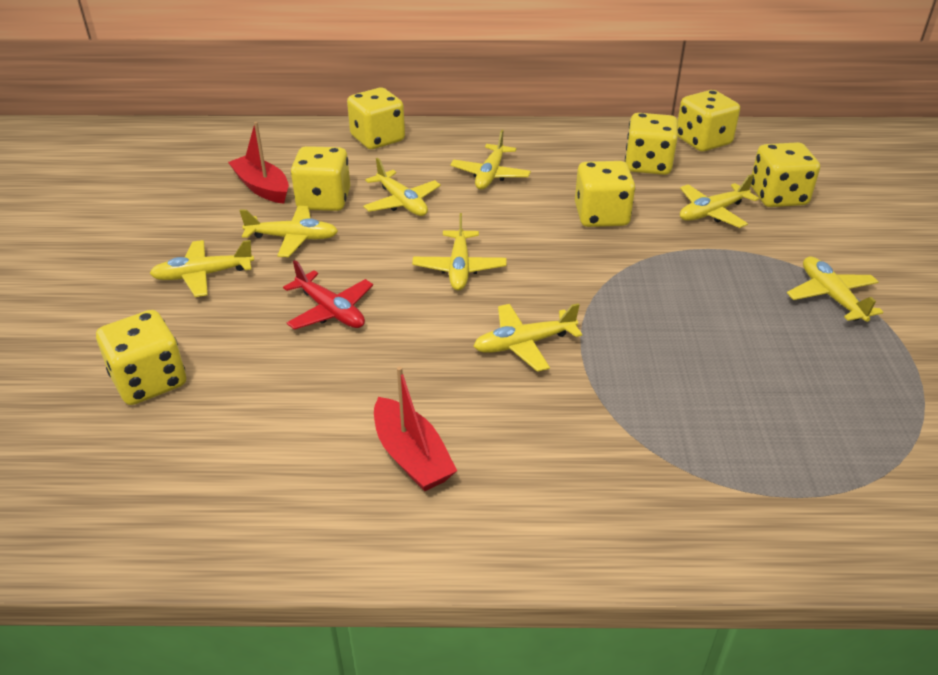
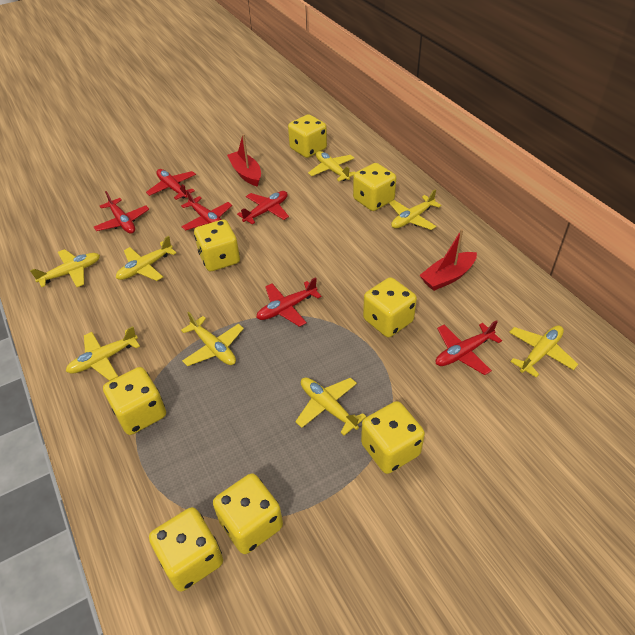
red plane: [283,260,373,330] = 1 -> [94,191,149,234] [146,169,196,200] [181,190,232,231] [237,191,289,224] [256,277,322,327] [436,320,502,375] = 6
yellow dice: [96,310,186,405] [291,146,350,211] [347,88,405,149] [575,161,635,227] [625,113,678,175] [678,90,740,152] [751,142,820,207] = 7 -> [103,367,166,435] [149,507,223,592] [194,220,240,271] [213,473,283,554] [288,114,327,158] [353,163,396,211] [361,401,425,474] [363,277,417,337] = 8

